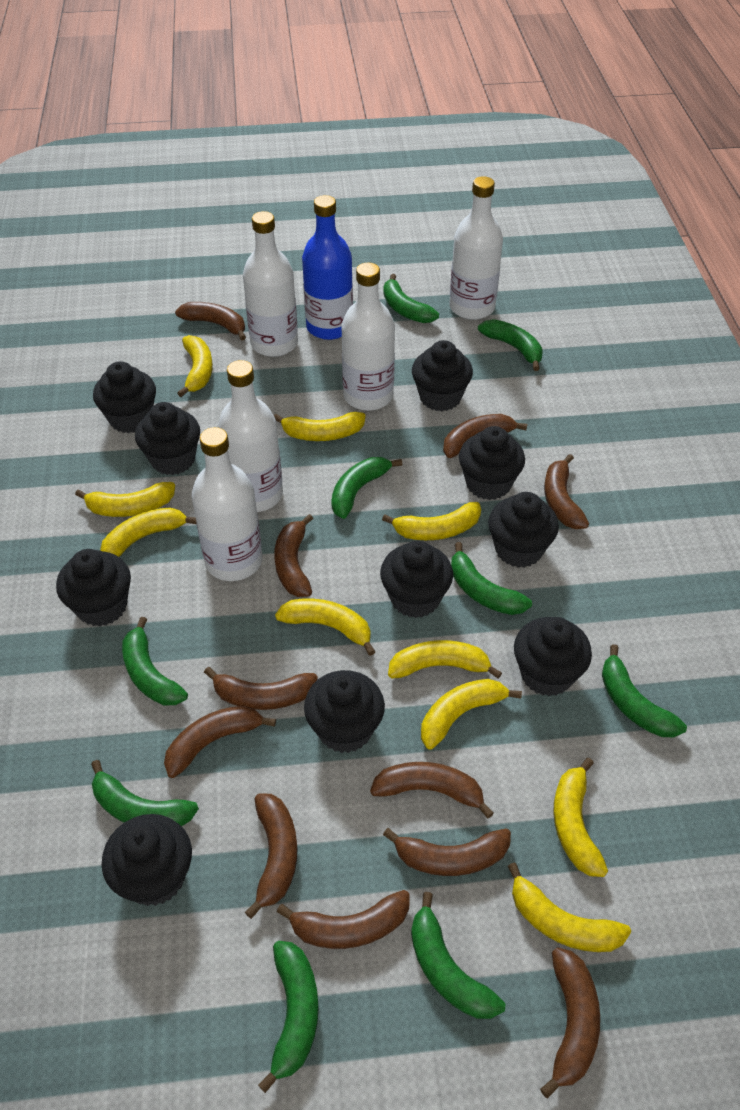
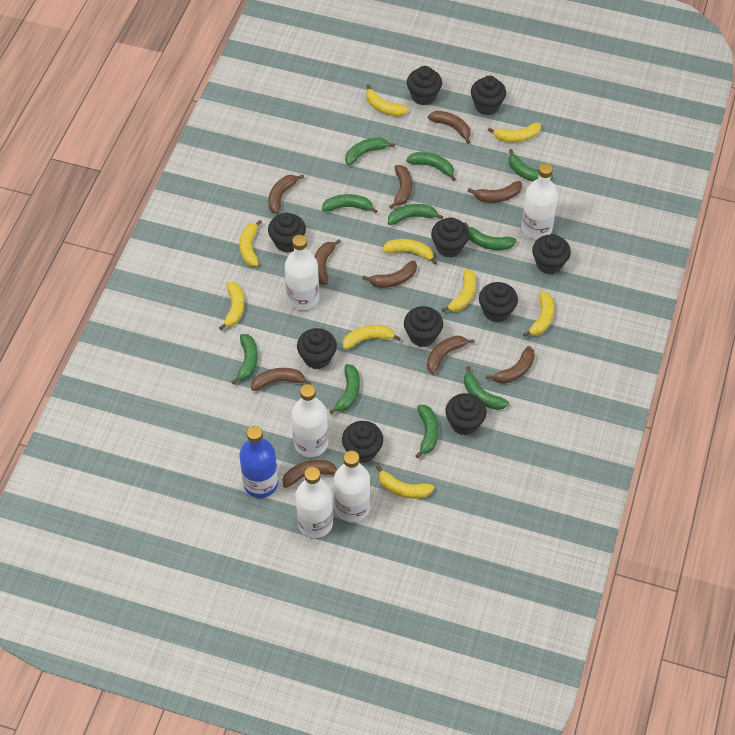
brown banana: [164,706,276,778] [175,302,246,340] [204,667,318,710] [245,793,297,919] [274,514,313,597] [277,890,409,949] [370,762,494,819] [383,828,511,876] [443,414,527,458] [540,947,600,1098] [544,454,589,529] = 11 -> [251,368,311,391] [268,175,304,214] [283,460,337,488] [314,239,341,285] [362,260,417,288] [389,165,412,209] [427,336,474,374] [428,111,471,144] [468,181,522,203] [486,346,535,384] = 10
green banana: [91,760,199,826] [122,617,188,705] [258,941,319,1093] [331,457,402,519] [383,274,439,323] [411,892,505,1019] [451,542,532,615] [478,319,543,371] [602,644,687,737] = 9 -> [231,334,258,385] [322,194,377,214] [329,364,360,414] [345,138,395,165] [388,204,443,225] [406,152,456,181] [415,405,439,458] [464,222,516,250] [464,366,509,410] [509,149,553,182] = 10
yellow banana: [75,482,175,517] [100,507,196,557] [177,335,213,397] [274,412,365,441] [275,598,375,656] [382,502,481,540] [388,640,502,679] [421,679,522,749] [508,862,631,952] [553,758,608,877] = 10 -> [219,282,244,330] [239,220,262,266] [343,325,401,349] [366,84,409,116] [376,465,434,499] [382,239,437,265] [442,269,476,312] [488,123,541,142] [523,291,554,337] = 9

